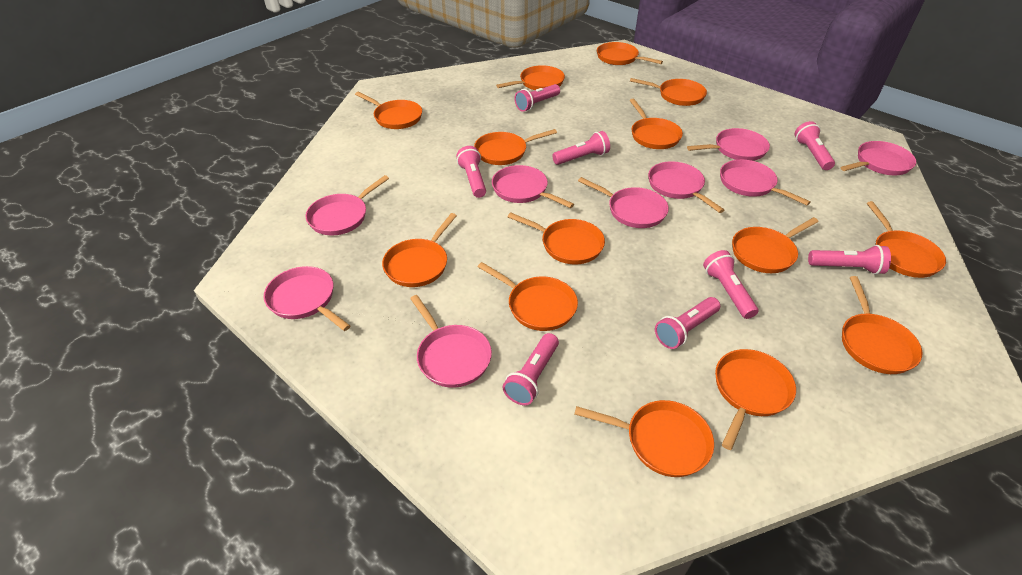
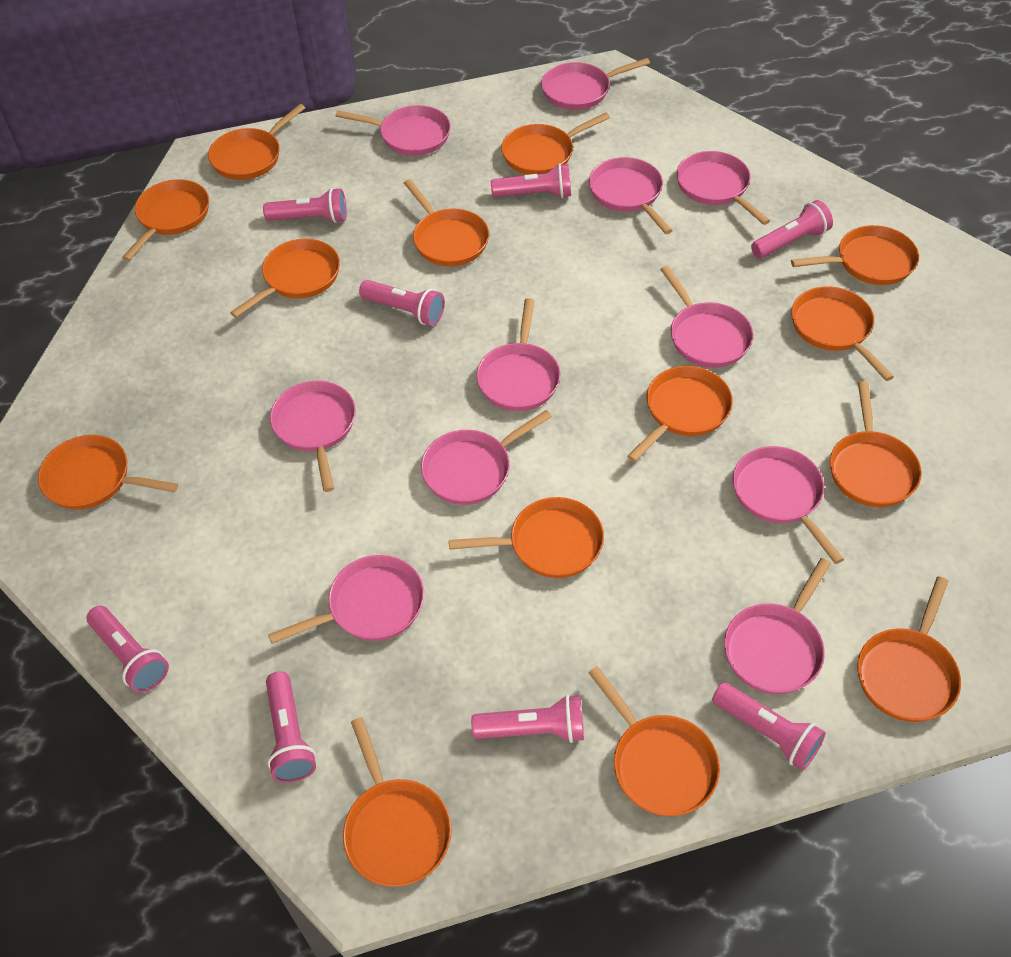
pink pan: [264,266,350,331] [305,175,389,235] [410,295,492,388] [492,165,574,208] [578,177,669,228] [648,161,724,213] [687,128,770,161] [720,159,811,206] [840,141,916,175] = 9 -> [268,555,424,644] [270,381,356,492] [335,105,451,156] [421,410,552,505] [476,298,560,411] [541,58,650,110] [589,157,673,234] [660,266,753,368] [676,151,770,225] [724,558,831,694] [733,446,844,564] = 11

